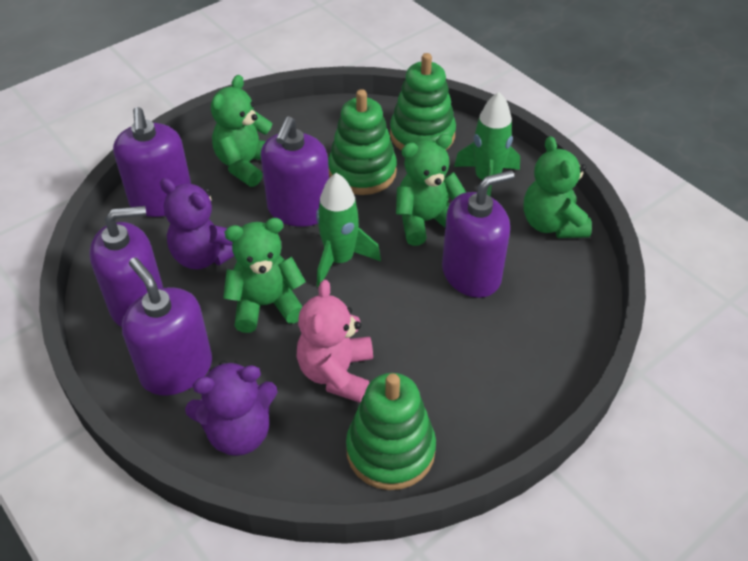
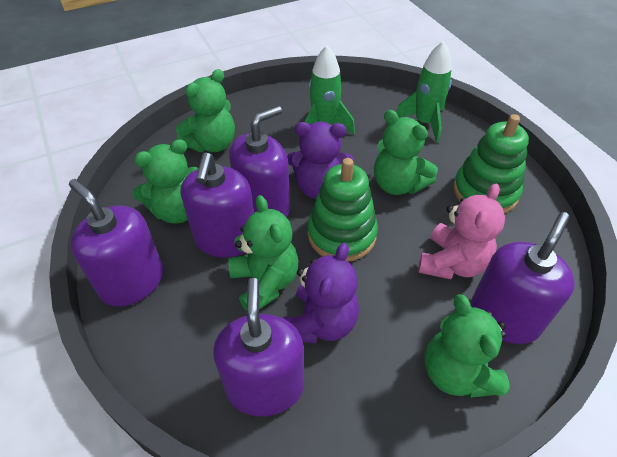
green stacking toy: [328,89,397,195] [346,373,436,490] [390,53,456,151] = 3 -> [307,158,378,262] [453,114,529,213] = 2
green teddy bear: [211,75,272,187] [223,218,306,333] [396,134,466,246] [524,136,592,238] = 4 -> [132,139,199,224] [176,69,235,152] [228,195,298,312] [374,110,438,195] [425,294,510,398] = 5

